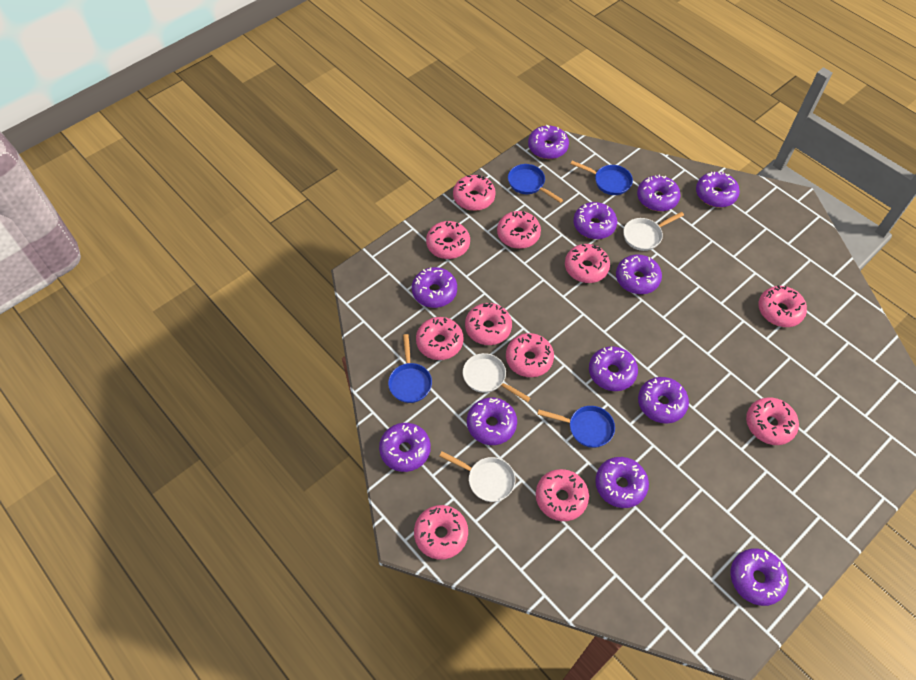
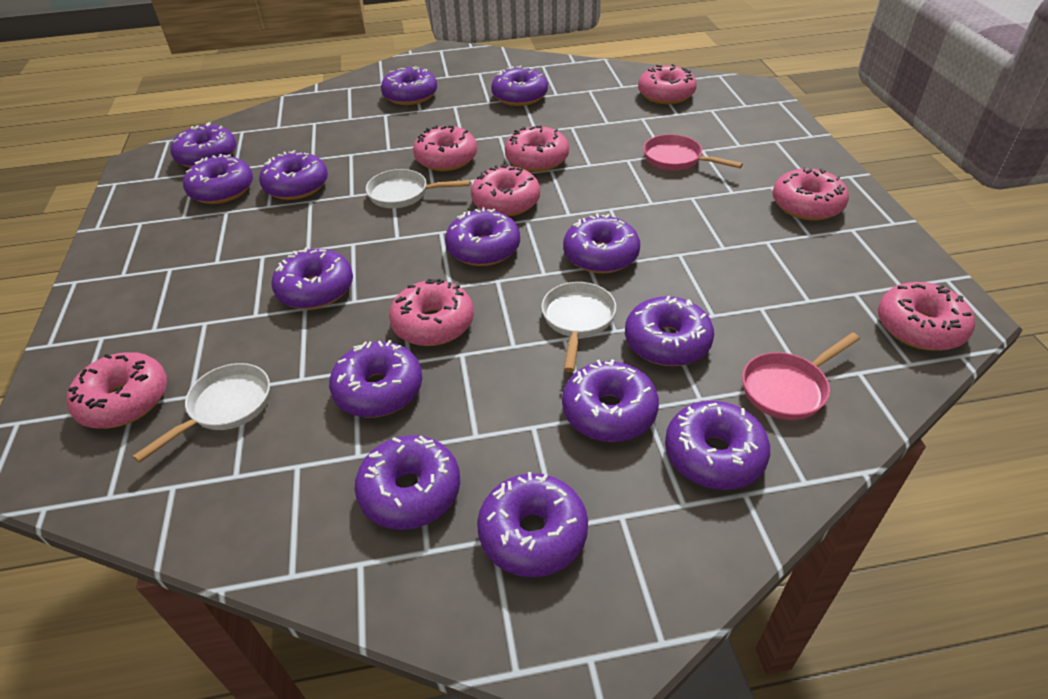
blue pan: [388,334,432,403] [508,164,563,203] [537,406,615,448] [570,161,633,195] = 4 -> none = 0
pink donut: [414,505,468,560] [416,317,464,360] [426,221,470,259] [453,175,496,211] [465,303,512,345] [497,211,541,249] [506,333,554,377] [536,469,589,521] [565,244,610,283] [746,397,799,445] [758,285,807,327] = 11 -> [66,352,167,429] [389,278,474,346] [413,125,477,171] [471,164,540,217] [505,126,569,172] [638,64,697,104] [773,167,849,221] [878,282,975,351] = 8
pink pan: none = 0 -> [643,134,743,171] [742,332,860,420] = 2
purple donut: [379,423,431,472] [412,267,457,308] [467,398,517,445] [528,125,569,159] [573,202,617,239] [589,346,638,391] [595,457,649,508] [616,254,662,294] [637,174,681,211] [638,377,689,424] [696,171,740,208] [731,548,789,606] = 12 -> [170,123,236,168] [183,154,253,204] [259,150,328,200] [271,248,353,309] [329,340,422,417] [354,435,460,530] [381,66,437,105] [445,207,520,266] [477,472,588,577] [491,66,548,106] [562,359,659,442] [563,213,640,273] [625,296,714,366] [665,401,770,490] = 14

